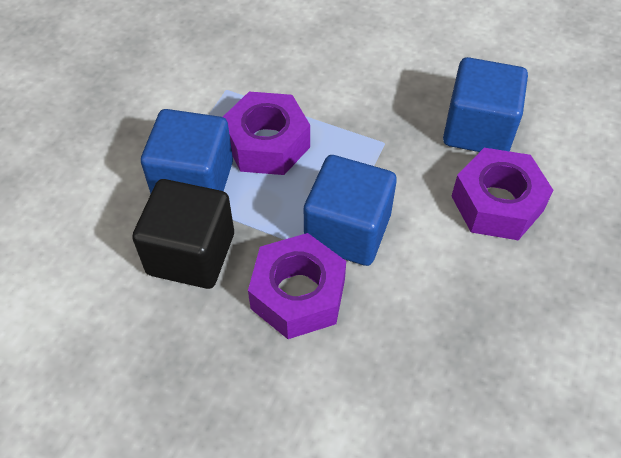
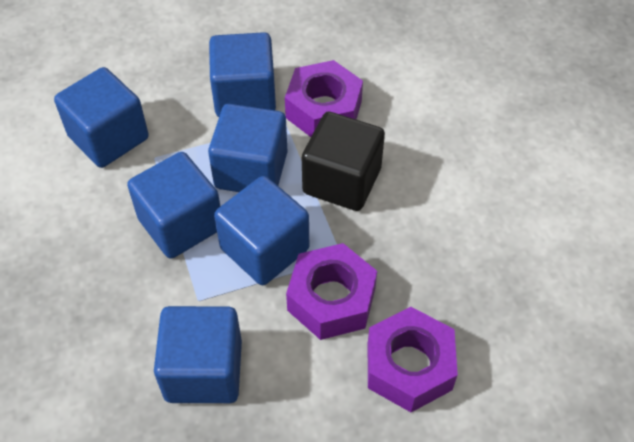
blue cube: [141,109,233,194] [304,155,397,266] [443,57,528,152] = 3 -> [54,67,149,168] [127,152,220,259] [154,306,242,403] [208,104,288,192] [209,32,276,117] [214,176,309,285] = 6

